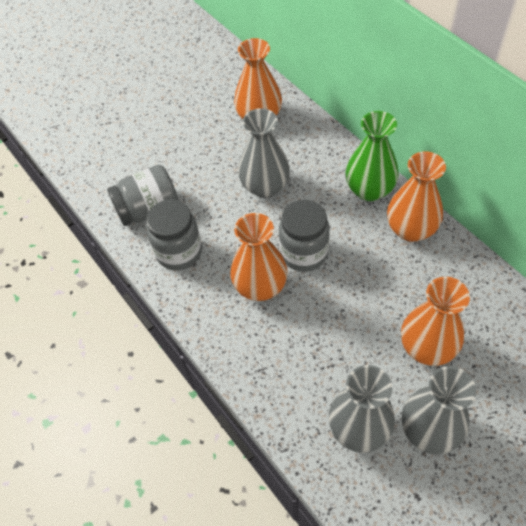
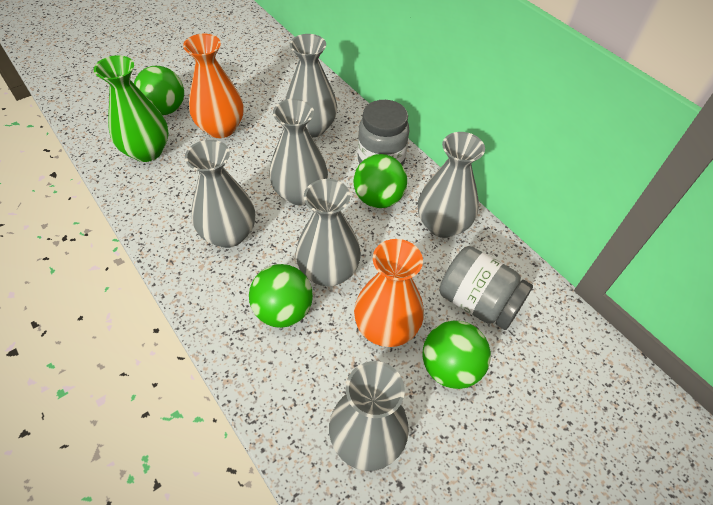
green ball: none = 0 -> [134,66,184,115] [249,264,313,328] [353,154,407,208] [423,321,491,389] = 4
grey jar: [107,165,178,226] [147,200,202,270] [279,200,330,272] = 3 -> [358,100,409,166] [439,246,533,330] = 2
grey vase: [238,108,290,198] [329,365,395,453] [402,366,476,454] = 3 -> [185,140,255,248] [269,99,328,205] [286,34,337,137] [296,179,361,286] [329,361,409,471] [418,132,485,238] = 6
orange vase: [230,213,288,301] [234,38,282,119] [387,151,446,242] [401,277,470,366] = 4 -> [183,34,244,138] [354,239,424,347] = 2

